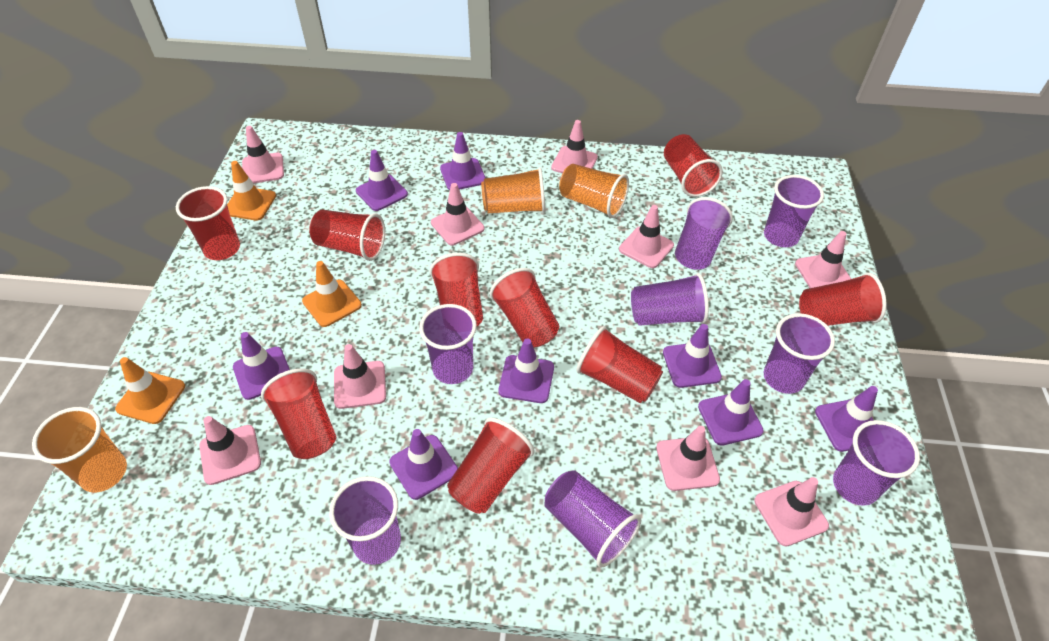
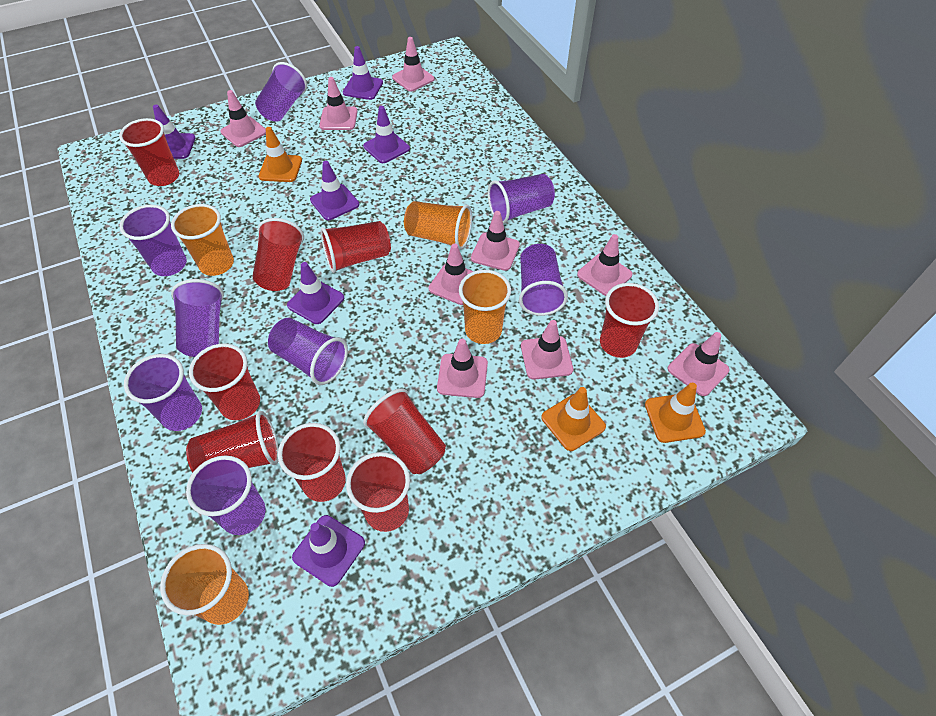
orange cup: [32,407,127,492] [481,167,546,213] [559,164,629,218] = 3 -> [160,544,249,625] [171,204,234,276] [404,201,472,250] [459,270,511,344] = 4
purple traffic cone: [233,332,290,400] [356,150,408,211] [389,429,458,500] [440,132,486,190] [498,338,554,403] [663,324,722,388] [698,379,764,446] [815,386,878,452] = 8 -> [153,105,196,159] [287,262,344,324] [292,515,365,587] [310,161,359,220] [343,46,383,100] [363,106,410,163] = 6

